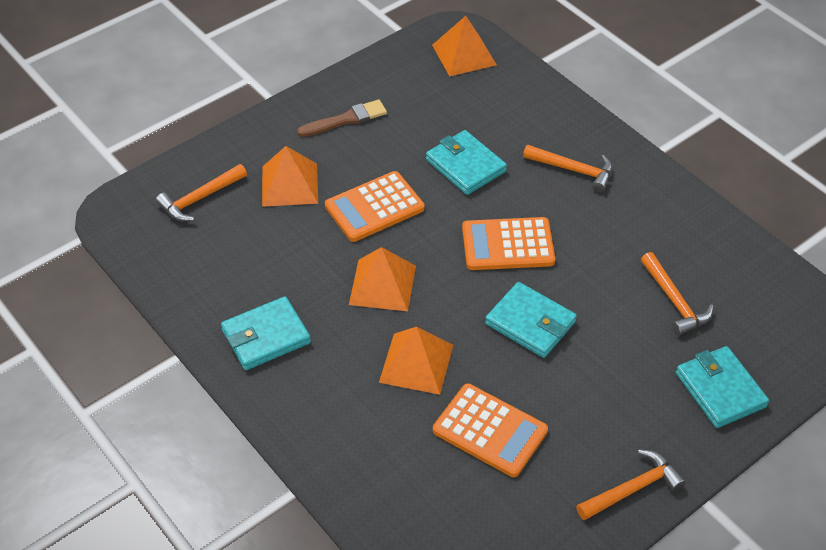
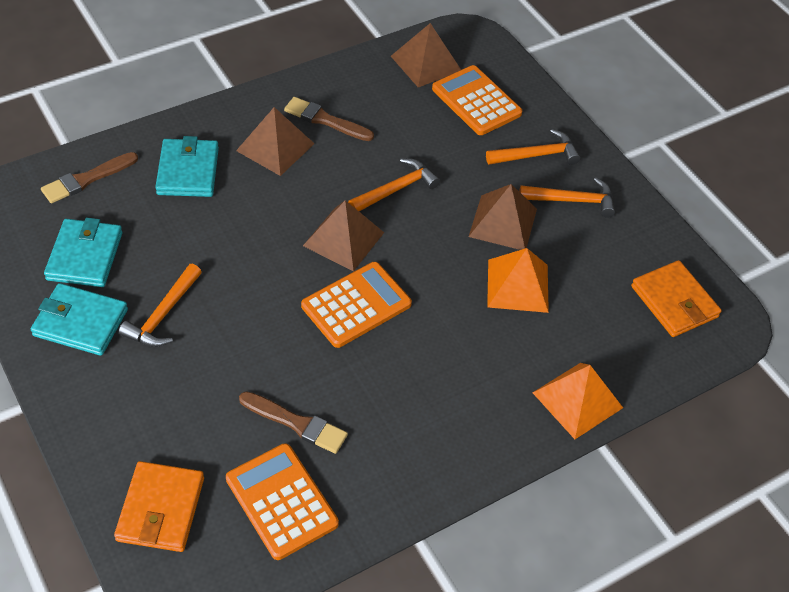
brown brush: [297,100,387,137] = 1 -> [41,152,138,203] [239,391,348,454] [284,97,374,141] = 3
brown pyramid: none = 0 -> [236,107,315,176] [303,200,384,271] [391,23,461,87] [469,184,537,250] = 4
orange pyramid: [262,146,318,207] [349,247,416,311] [379,327,453,395] [432,16,497,76] = 4 -> [487,248,549,313] [532,363,623,439] = 2
orange wallet: none = 0 -> [114,461,204,552] [631,260,722,337] = 2
turquoise wallet: [221,296,311,370] [426,130,507,195] [485,282,577,358] [676,346,769,428] = 4 -> [31,283,128,356] [44,218,122,287] [155,136,219,197] = 3

